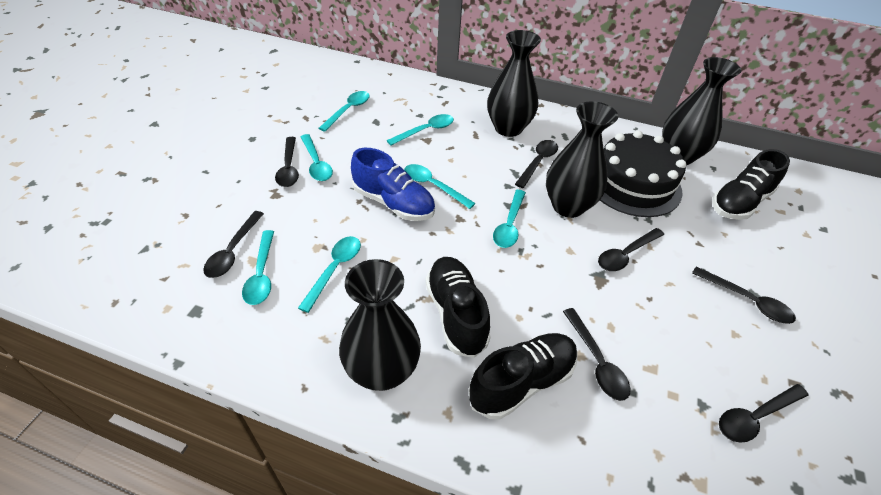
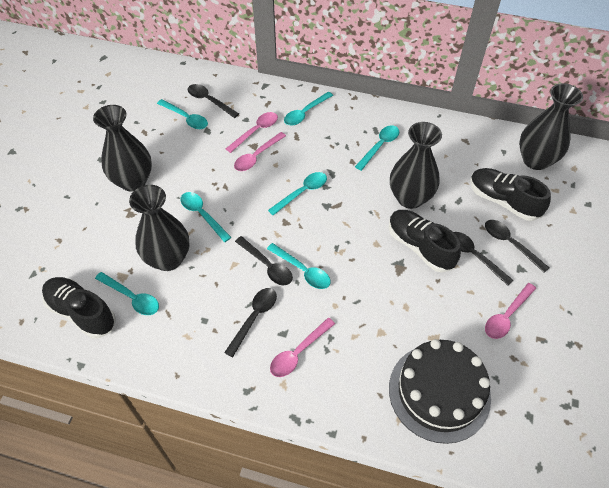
black spoon: [203,211,264,278] [275,137,299,187] [515,140,558,188] [563,308,631,401] [598,228,664,271] [692,266,796,324] [719,384,809,443] = 7 -> [188,84,239,118] [224,288,277,357] [235,236,293,286] [453,232,513,286] [485,220,550,273] = 5
blue shoe: [351,148,435,221] = 1 -> none = 0
pink spoon: none = 0 -> [226,112,278,153] [234,132,286,171] [270,318,335,377] [485,283,536,339] = 4

